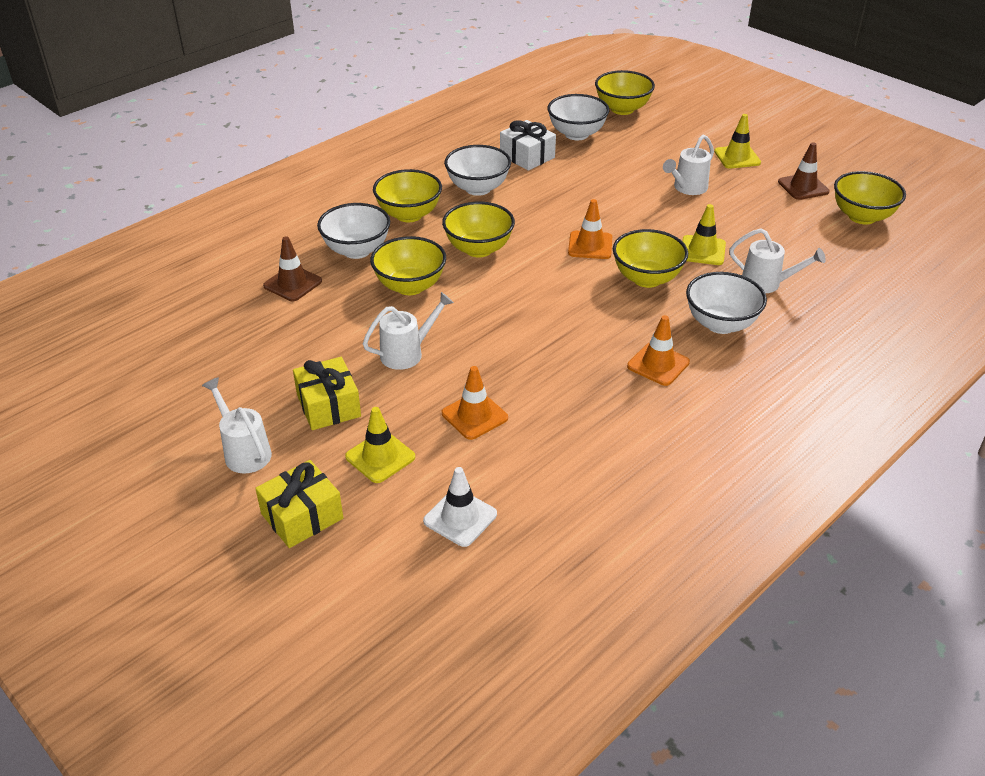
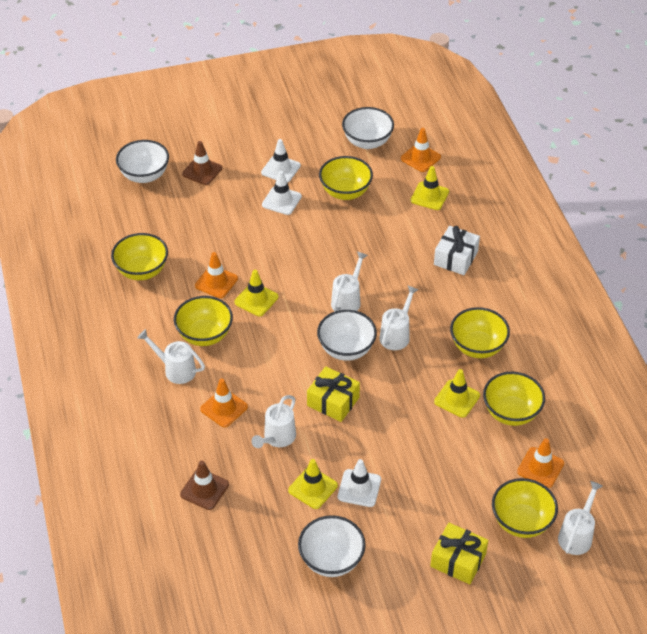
orange traffic cone: [442,366,508,440] [568,199,612,259] [627,315,690,386] = 3 -> [195,252,238,298] [200,378,248,428] [401,128,441,172] [517,438,564,488] = 4
white traffic cone: [423,467,497,547] = 1 -> [261,139,301,183] [262,171,302,215] [338,459,381,507] = 3
white watering can: [202,377,272,474] [363,292,454,370] [663,135,714,195] [729,228,826,293] = 4 -> [137,329,205,384] [252,395,296,448] [331,251,368,311] [379,286,419,350] [558,481,603,555] = 5
yellow traffic cone: [345,407,415,483] [682,204,726,265] [714,114,761,169] = 3 -> [234,270,278,316] [288,459,338,509] [411,166,449,210] [434,369,480,418] = 4

